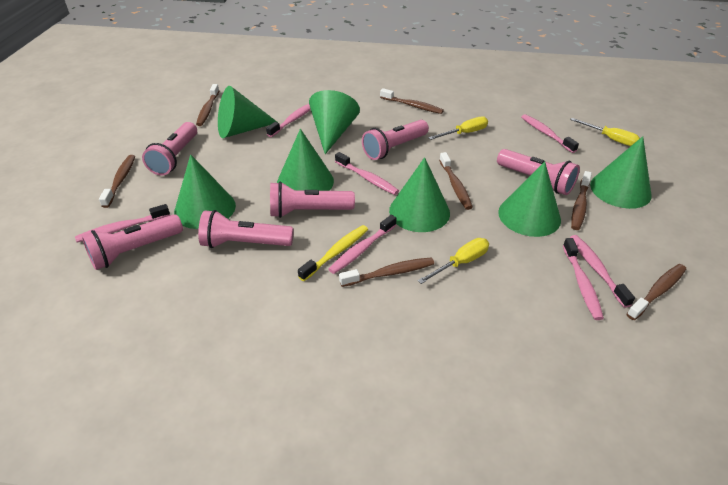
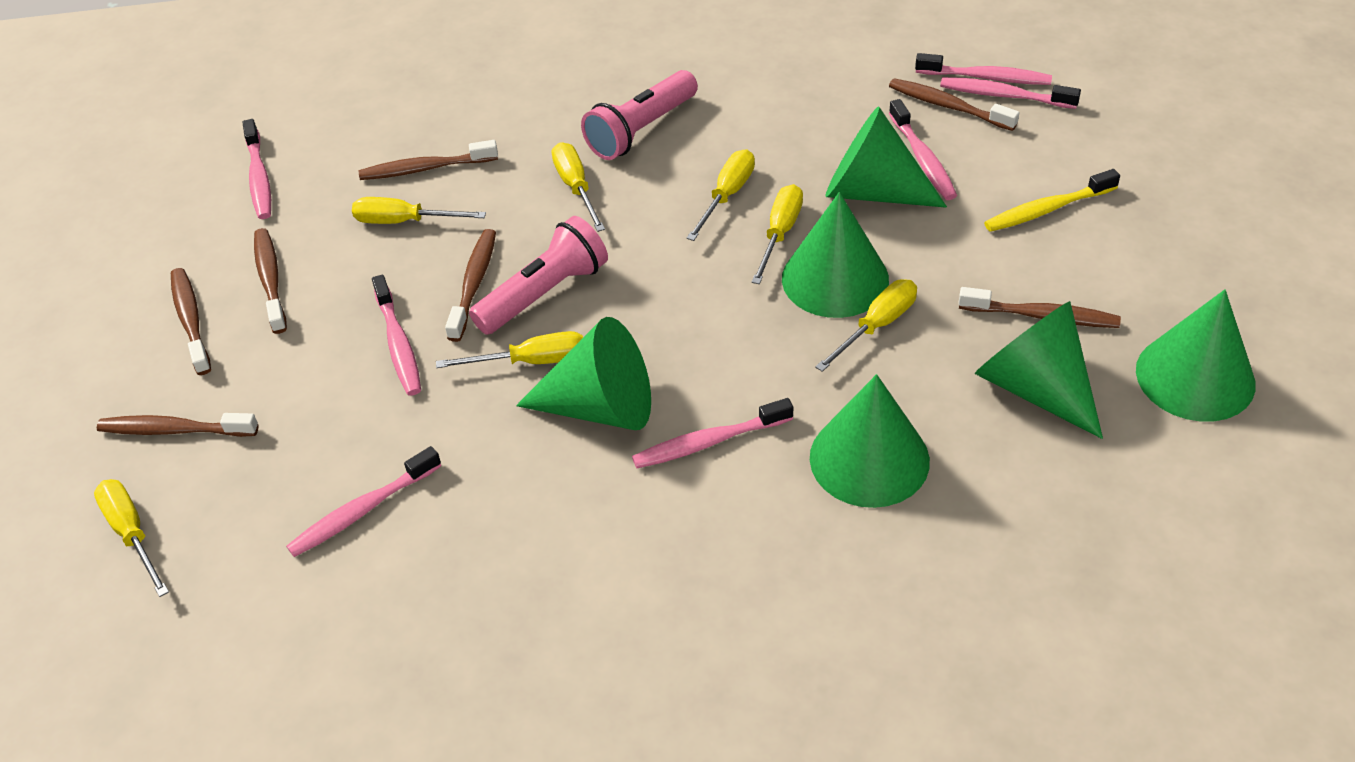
green cone: [174,155,236,229] [218,86,278,138] [277,129,334,191] [309,90,360,154] [389,157,450,232] [498,161,561,237] [590,136,652,209] = 7 -> [516,317,651,430] [782,192,889,318] [810,374,930,508] [825,106,947,208] [975,301,1103,439] [1136,289,1256,422] = 6
pink flashlight: [82,214,183,270] [142,122,197,176] [198,210,294,248] [270,182,355,218] [362,120,429,160] [497,149,580,195] = 6 -> [469,216,608,335] [581,70,698,160] = 2
yellow screwdriver: [418,238,489,284] [428,116,488,140] [570,118,640,146] = 3 -> [94,479,169,597] [352,197,486,224] [436,331,583,368] [552,142,605,232] [687,150,755,241] [751,184,803,284] [815,279,917,372] = 7

